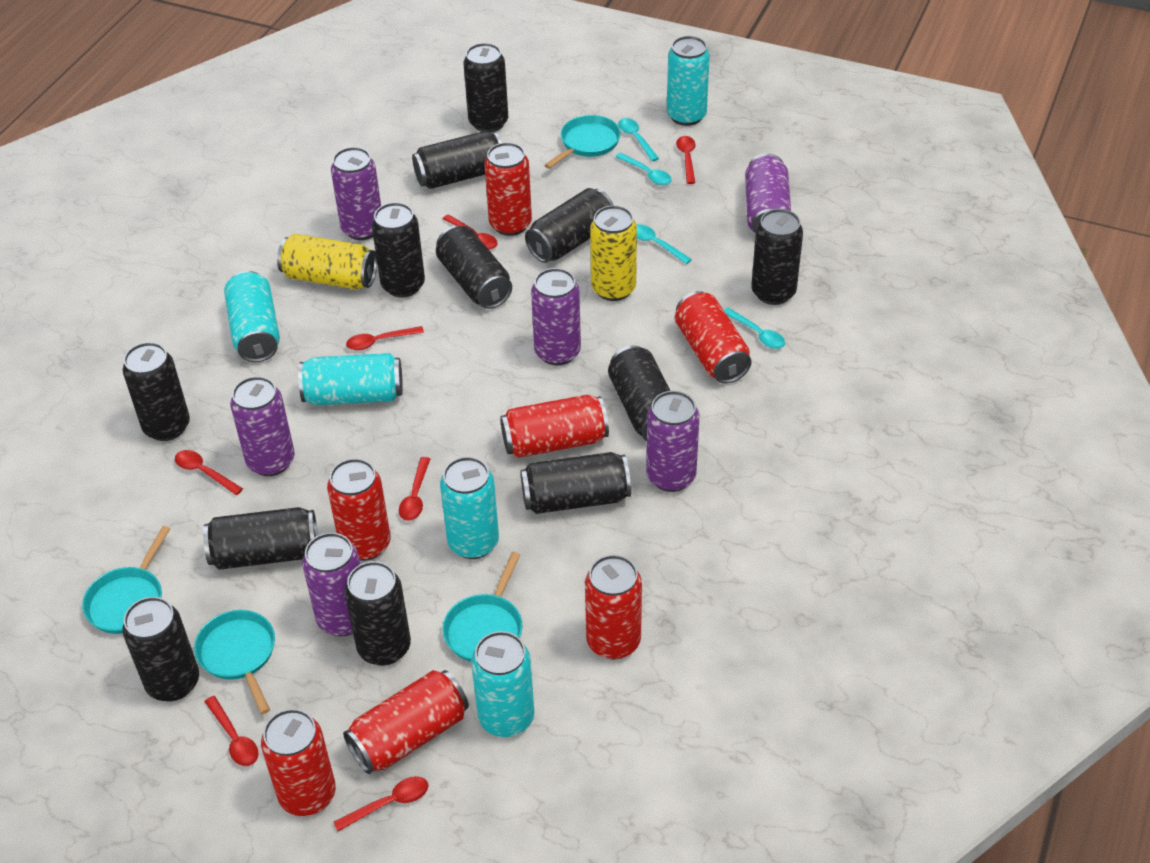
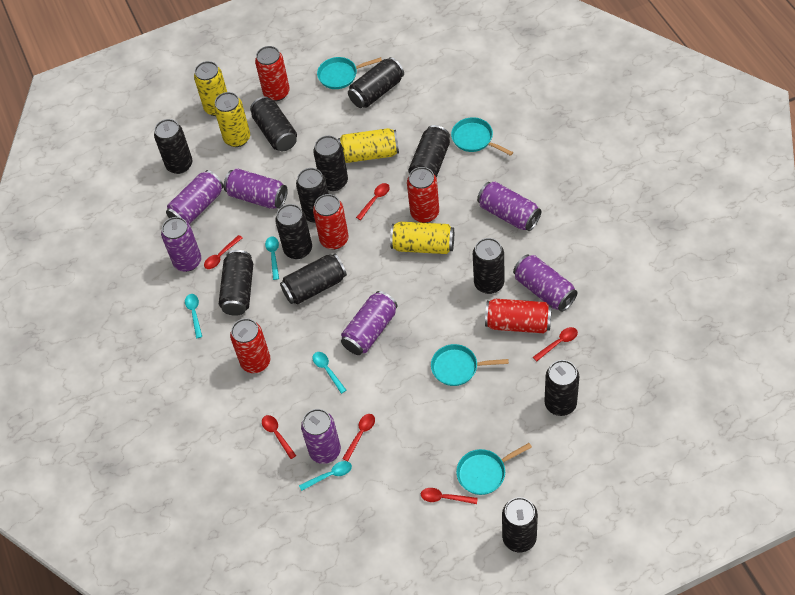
purple can: [230,376,295,476] [302,533,360,636] [331,147,381,240] [531,268,581,366] [646,391,699,492] [745,153,791,233] = 6 -> [161,217,201,272] [166,170,224,224] [224,168,288,209] [301,409,341,464] [341,291,398,355] [477,181,541,231] [513,254,578,312] = 7
red can: [261,709,336,816] [327,458,391,561] [343,670,469,774] [484,142,532,236] [500,395,609,458] [585,555,642,660] [675,291,752,383] = 7 -> [230,318,270,373] [255,46,290,101] [313,194,349,250] [407,167,439,223] [485,299,552,333] = 5
red spoon: [175,450,243,495] [204,696,259,766] [334,776,429,831] [346,326,424,350] [399,457,430,521] [443,214,498,250] [676,136,695,184] = 7 -> [204,235,242,269] [262,415,296,459] [342,414,375,461] [356,183,390,220] [421,488,478,504] [533,327,578,362] = 6
turquoise can: [224,271,280,362] [298,353,403,405] [440,457,499,559] [471,631,534,737] [667,36,710,126] = 5 -> none = 0
yellow can: [277,234,377,290] [590,205,637,301] = 2 -> [194,61,227,116] [214,92,250,147] [338,128,399,163] [390,222,454,254] = 4

